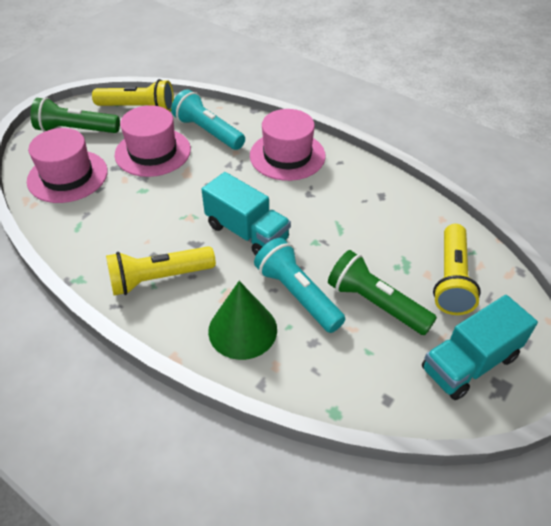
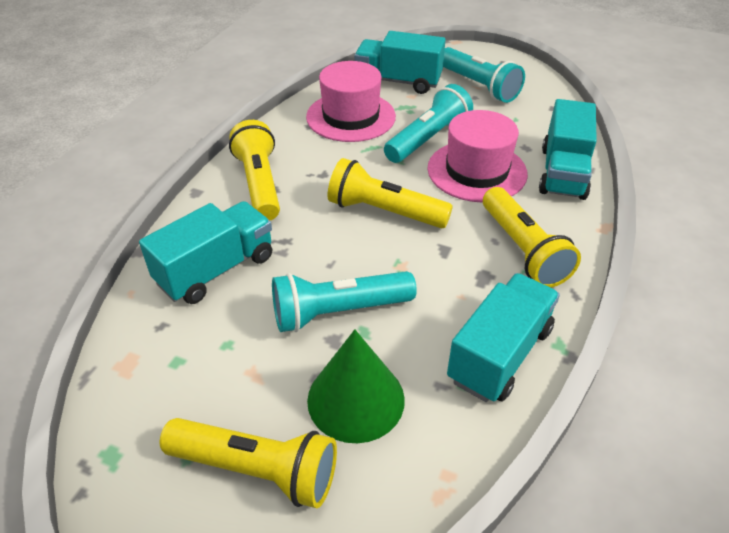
green flashlight: [31,98,120,133] [328,250,437,335] = 2 -> none = 0
pink hat: [27,128,108,203] [115,105,191,177] [250,109,326,181] = 3 -> [306,61,396,142] [427,110,528,202] = 2
turquoise flashlight: [171,89,245,150] [254,238,345,333] = 2 -> [272,271,417,332] [384,84,473,163] [443,47,525,103] = 3
turquoise truck: [202,172,291,256] [422,295,538,400] = 2 -> [139,201,272,304] [354,31,446,94] [447,273,560,402] [539,99,597,200] = 4
yellow flashlight: [92,79,174,112] [106,246,216,295] [433,224,481,315] = 3 -> [160,418,337,508] [229,120,280,220] [328,158,453,228] [483,187,581,288] = 4

